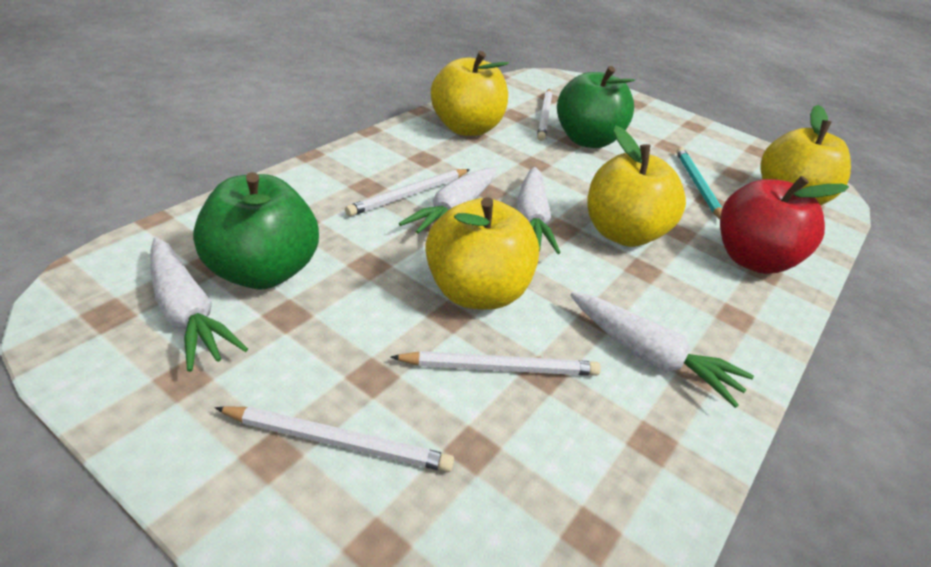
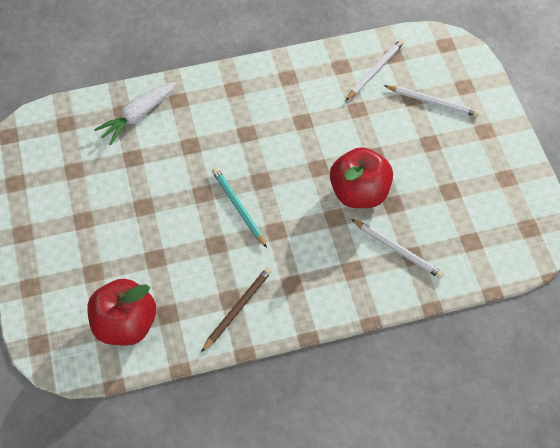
brown pencil: none = 0 -> [201,267,272,352] = 1
green apple: [193,172,319,289] [557,66,635,148] = 2 -> none = 0
red apple: [720,176,849,274] = 1 -> [87,279,156,346] [330,147,393,208] = 2
white carrot: [150,237,248,372] [399,168,497,233] [517,167,560,254] [570,292,754,408] = 4 -> [94,82,176,145] = 1
white pencil: [215,406,454,472] [345,169,470,217] [391,351,601,376] [537,89,552,141] = 4 -> [345,39,404,101] [351,219,444,279] [384,85,480,117] = 3
yellow apple: [425,197,540,310] [431,51,509,136] [587,126,686,247] [761,105,851,205] = 4 -> none = 0

